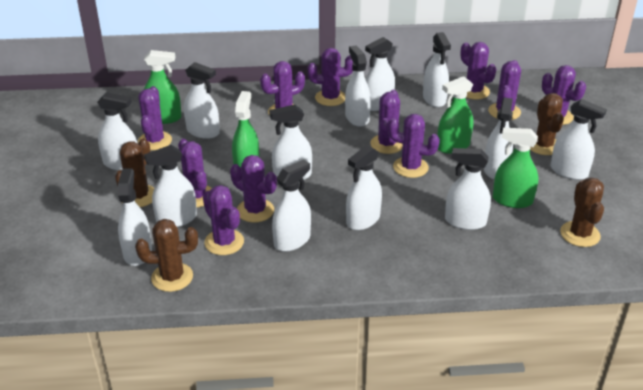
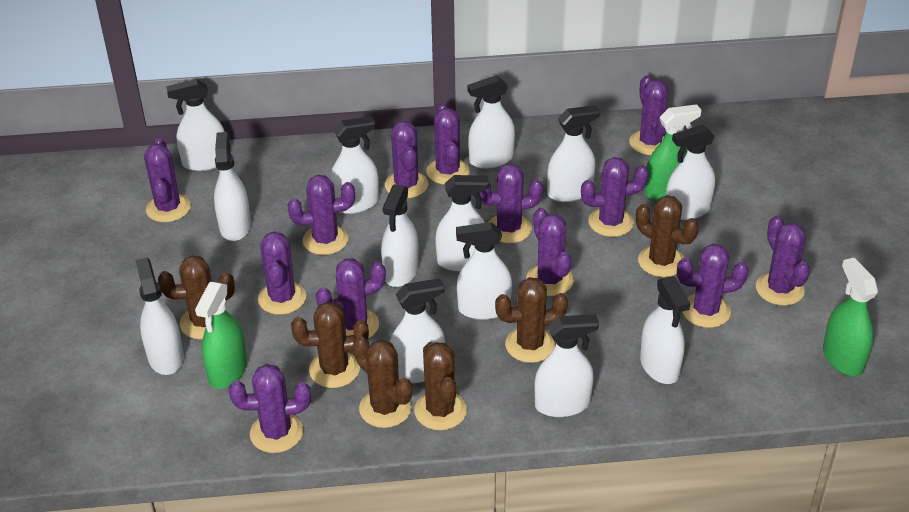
brown cactus: [115,138,154,207] [135,219,198,292] [530,93,564,155] [560,178,604,247] = 4 -> [158,255,235,339] [291,302,369,388] [353,336,412,428] [414,342,467,430] [495,277,568,363] [636,195,699,277] = 6
green spray bottle: [144,50,182,124] [232,91,259,167] [437,76,474,154] [493,128,539,208] = 4 -> [195,282,247,389] [644,104,702,201] [823,258,878,376] = 3
purple cactus: [138,86,172,150] [178,139,212,207] [203,185,244,255] [230,155,277,222] [260,61,305,115] [308,48,353,106] [370,90,403,154] [388,114,440,178] [460,42,496,100] [488,60,521,120] [542,65,586,125] = 11 -> [144,138,191,222] [229,364,311,453] [258,232,306,315] [287,175,355,255] [316,258,386,338] [385,121,428,198] [426,103,470,185] [479,164,543,244] [526,208,574,296] [581,157,649,237] [629,76,668,155] [677,244,749,328] [756,216,810,306] = 13

